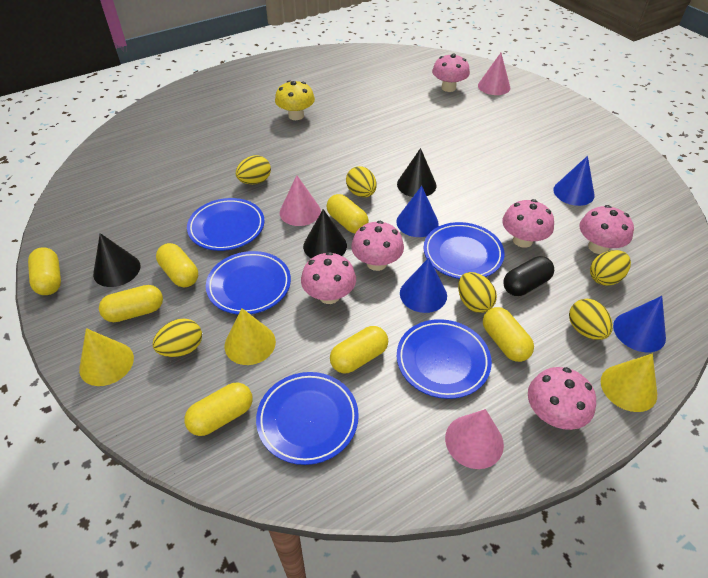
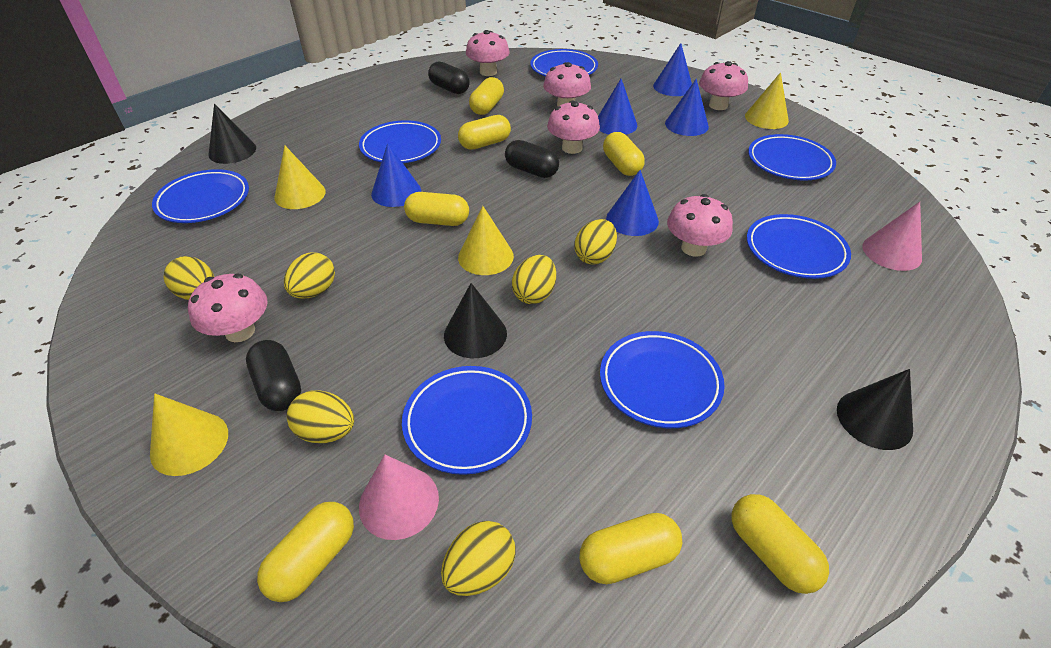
black capsule: [504,256,554,296] = 1 -> [246,340,301,411] [428,61,470,94] [505,140,559,178] = 3
blue cone: [396,186,439,237] [400,258,447,313] [553,156,595,206] [613,296,666,352] = 4 -> [371,143,421,207] [598,79,637,135] [606,170,659,236] [653,43,692,96] [665,79,709,136] = 5
blue plate: [187,198,264,251] [206,251,291,314] [256,372,359,465] [397,319,492,399] [424,222,504,279] = 5 -> [152,169,249,223] [359,120,441,163] [402,366,532,475] [530,49,598,77] [600,331,725,428] [747,214,851,279] [748,134,836,180] = 7
pink cone: [280,175,321,226] [445,409,504,469] [478,53,510,95] = 3 -> [359,455,439,540] [863,202,922,271] = 2
yellow cone: [79,328,134,386] [225,308,276,365] [601,353,657,412] = 3 -> [150,393,228,476] [274,146,326,209] [458,206,514,275] [745,72,789,129] = 4
yellow mushroom: [275,80,315,120] = 1 -> none = 0

